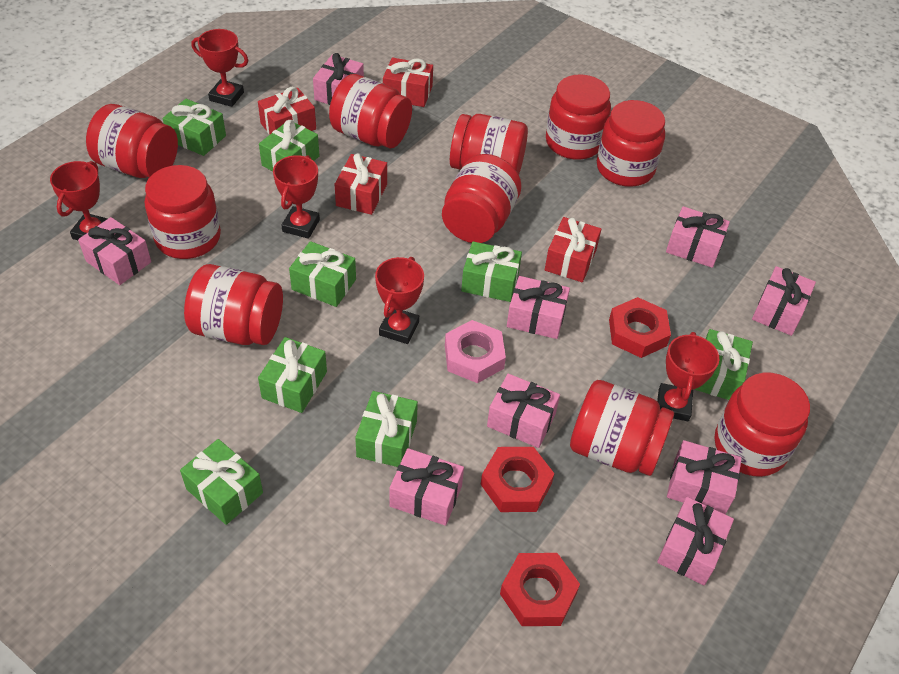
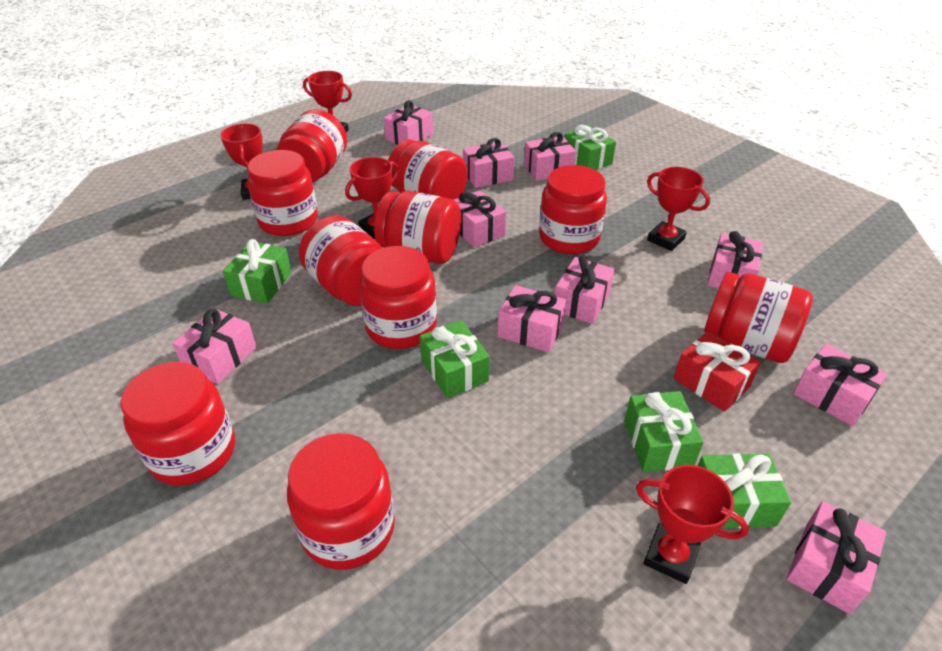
green gift: [163,99,226,156] [180,439,263,525] [258,337,327,413] [259,120,319,171] [289,241,356,307] [355,391,418,467] [461,241,522,302] [694,329,753,400] = 8 -> [223,239,292,304] [420,320,490,398] [564,125,616,170] [624,391,704,472] [698,453,791,528] = 5
pink gift: [78,217,151,285] [313,53,364,105] [390,448,464,526] [487,374,560,448] [507,276,570,339] [657,497,734,585] [666,206,730,268] [667,440,742,514] [752,266,816,336] = 9 -> [172,309,257,384] [384,100,433,145] [454,190,506,248] [463,138,515,188] [498,285,566,352] [524,132,576,181] [555,256,615,324] [707,231,763,288] [786,501,886,614] [793,344,887,426] = 10
pink nut: [445,320,506,383] = 1 -> none = 0
red gift: [258,87,316,135] [335,153,387,215] [383,57,433,107] [545,217,601,282] = 4 -> [674,331,761,412] = 1
red nut: [481,447,555,512] [500,553,580,626] [609,297,671,358] = 3 -> none = 0

